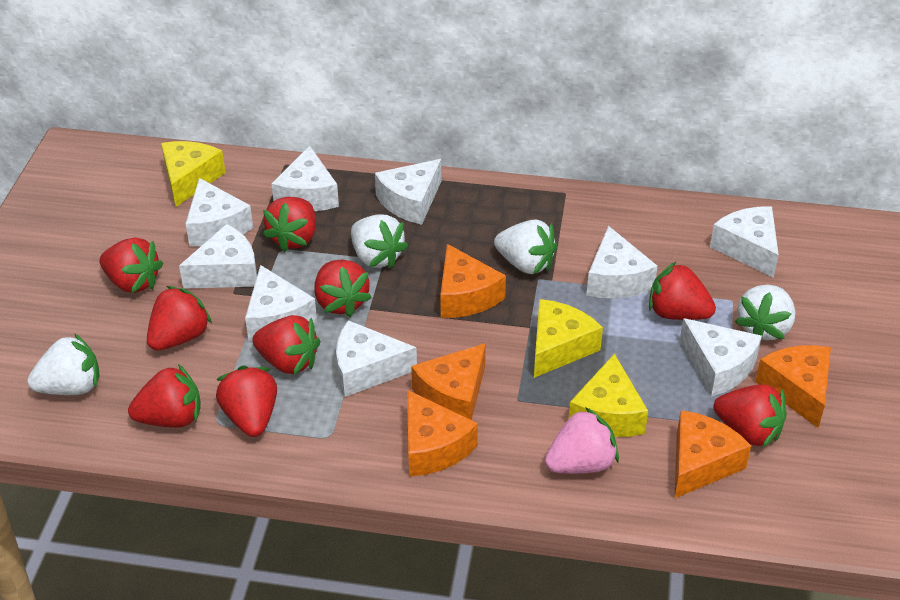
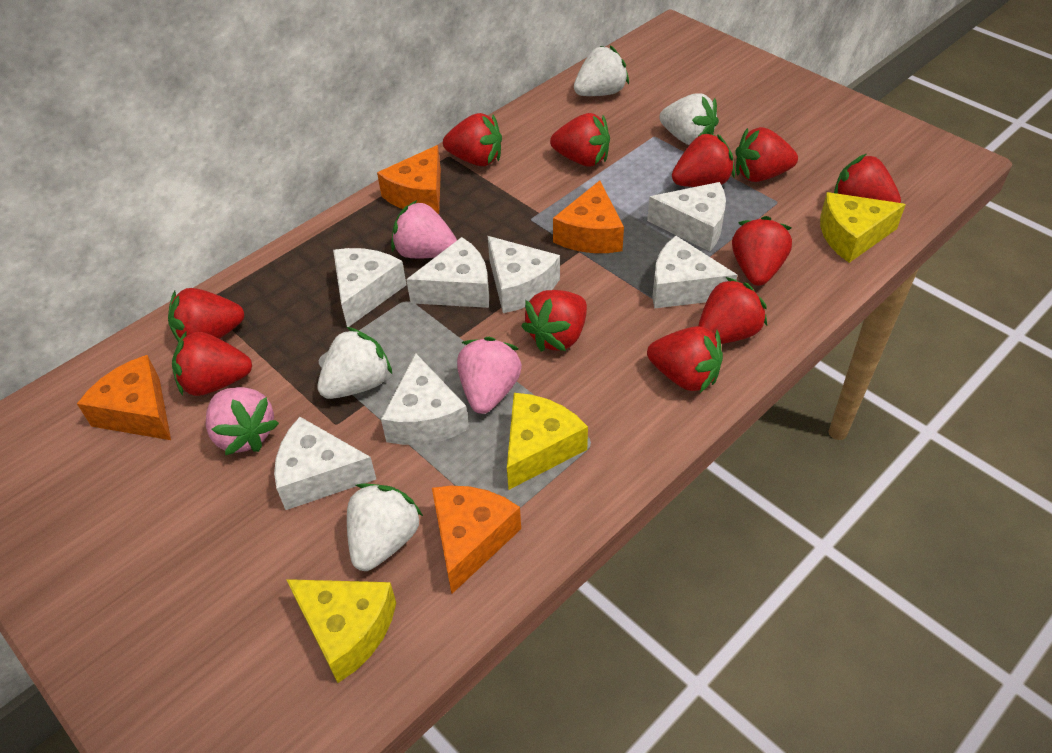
orange cheese: [407,390,478,477] [411,343,486,420] [440,244,506,318] [675,410,751,498] [755,345,831,428] = 5 -> [77,355,171,440] [377,145,441,214] [432,486,521,594] [553,180,624,253] = 4
pink strawberry: [545,407,619,474] = 1 -> [206,387,279,455] [391,200,457,258] [457,337,522,414] = 3
red strawberry: [99,237,163,293] [128,364,201,428] [147,286,212,351] [216,366,277,437] [252,315,321,375] [263,197,316,252] [315,260,372,317] [649,262,716,320] [714,384,787,448] = 9 -> [168,288,244,343] [172,331,252,396] [443,113,502,166] [521,290,587,352] [550,113,610,167] [647,326,723,393] [672,132,735,187] [698,277,767,344] [732,216,792,286] [735,127,798,182] [834,154,901,203] = 11
white cheese: [179,224,257,289] [186,178,253,247] [245,265,317,341] [271,146,339,211] [336,320,417,397] [375,159,441,225] [587,226,658,298] [680,318,762,397] [710,207,779,278] = 9 -> [274,417,376,510] [333,248,406,327] [381,353,469,445] [406,237,489,308] [488,236,560,313] [647,182,726,252] [652,236,737,309] = 7

